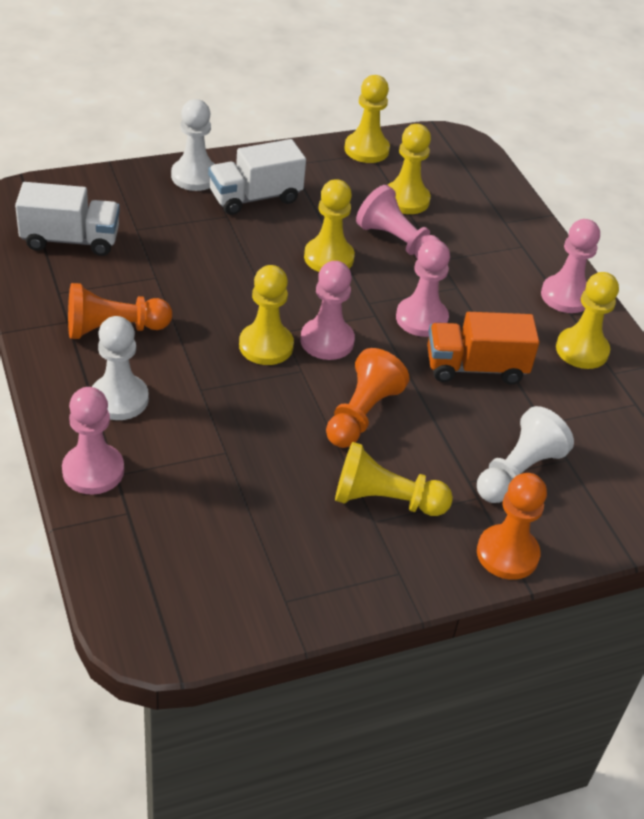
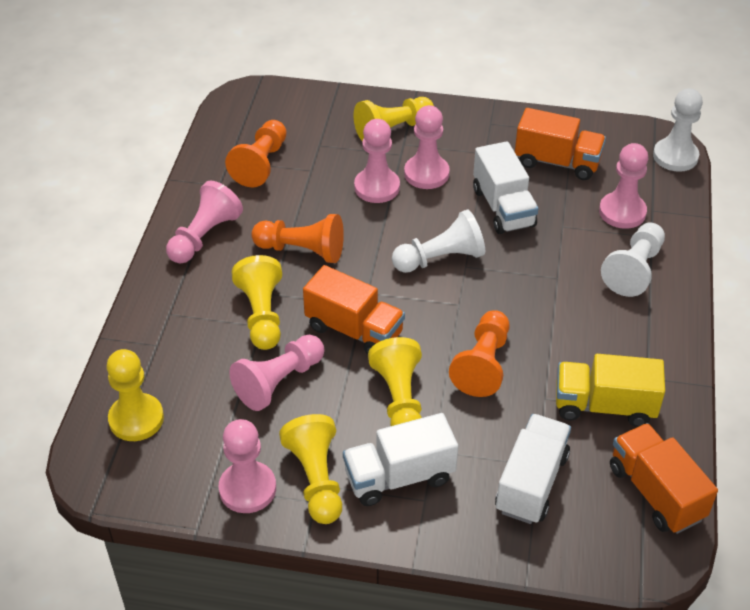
orange truck: [427,312,539,385] = 1 -> [303,265,405,354] [515,108,606,180] [610,423,718,534] = 3
pink pawn: [62,387,124,495] [300,261,355,360] [356,185,440,259] [396,240,450,337] [541,219,600,313] = 5 -> [166,181,243,263] [219,419,276,513] [229,335,324,411] [354,119,400,203] [404,105,450,189] [599,143,648,229] = 6
white truck: [15,182,120,256] [208,139,306,215] = 2 -> [343,413,458,506] [473,141,538,234] [495,414,571,524] = 3
yellow pawn: [239,265,294,365] [304,179,355,272] [335,442,453,516] [344,75,390,163] [388,124,431,214] [556,272,619,369] = 6 -> [107,349,164,441] [231,255,282,350] [279,414,342,524] [354,97,434,142] [368,337,422,426] = 5
yellow truck: none = 0 -> [556,354,665,427] = 1

